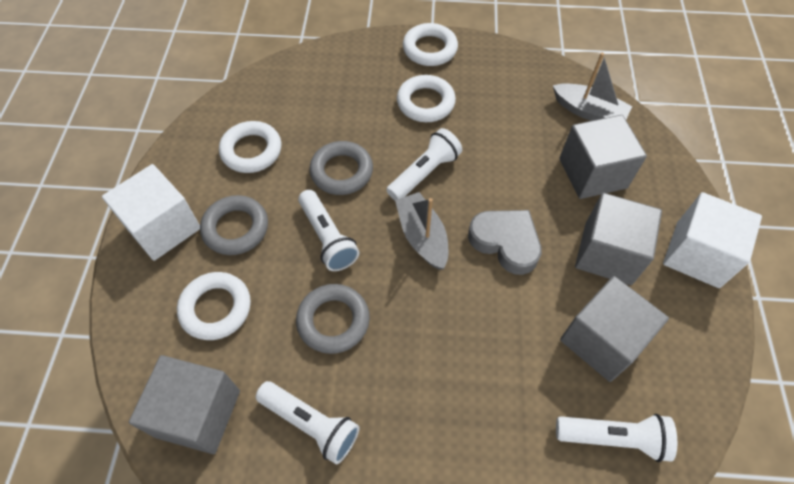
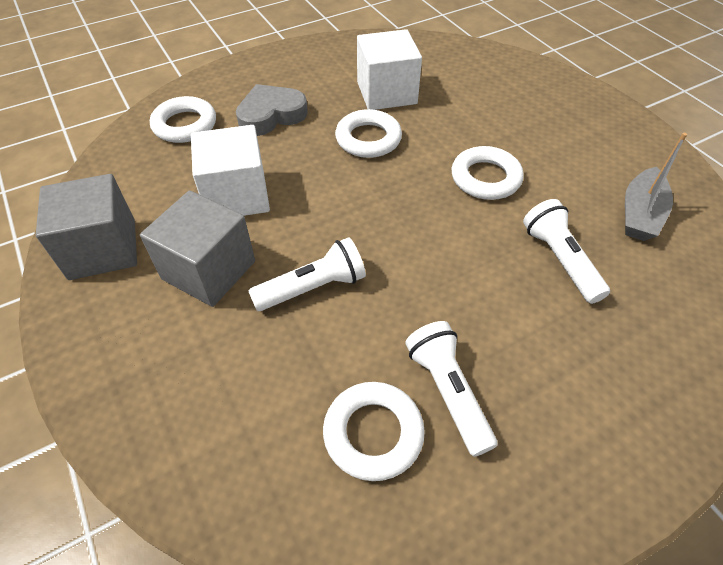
grey boat: [395,192,448,270] [553,53,632,121] = 2 -> [625,133,687,241] = 1
grey cube: [129,355,240,454] [559,115,647,199] [560,276,669,382] [575,193,662,285] = 4 -> [36,174,137,280] [140,190,255,307] = 2
grey ring: [200,195,268,255] [296,284,370,354] [309,141,373,195] = 3 -> none = 0
white flashlight: [256,381,360,464] [298,190,359,271] [386,128,462,200] [556,414,677,462] = 4 -> [248,237,366,311] [406,321,498,457] [523,199,610,304] = 3

